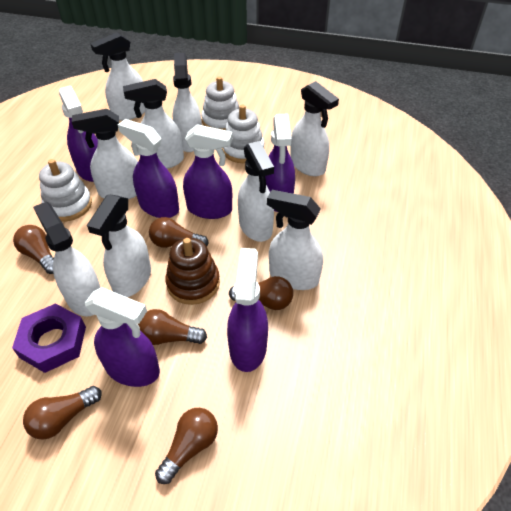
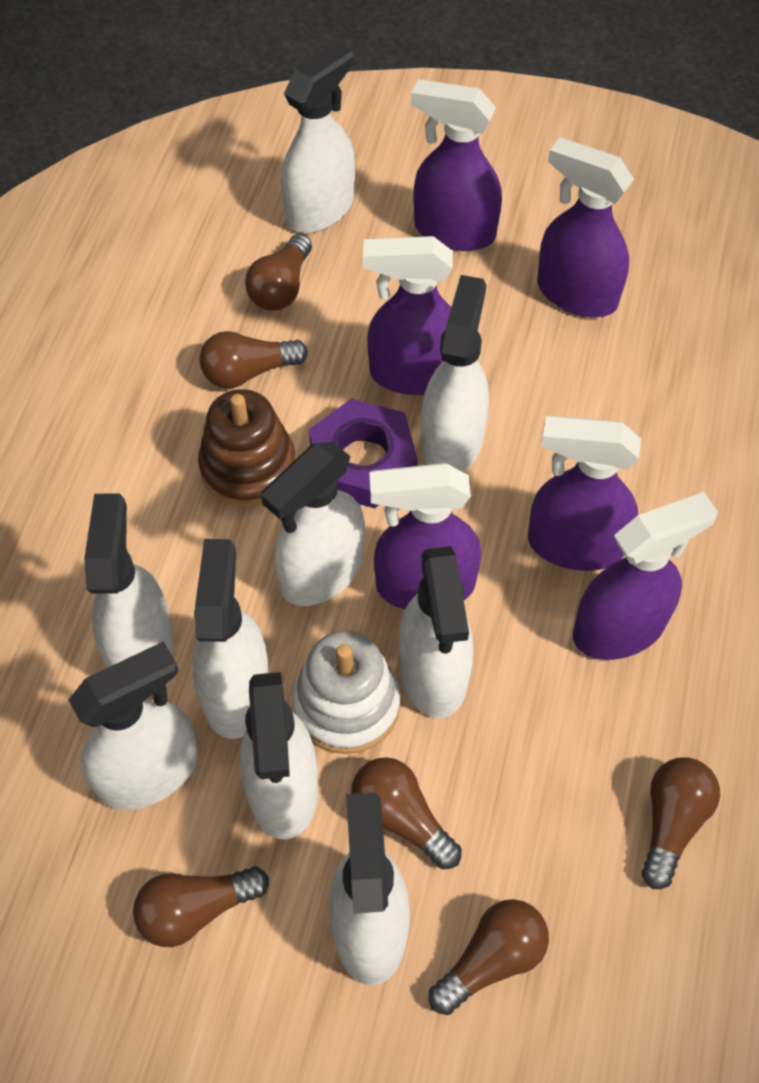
white stacking toy: [39,159,92,222] [202,76,239,130] [222,105,264,163] = 3 -> [293,631,401,754] = 1

